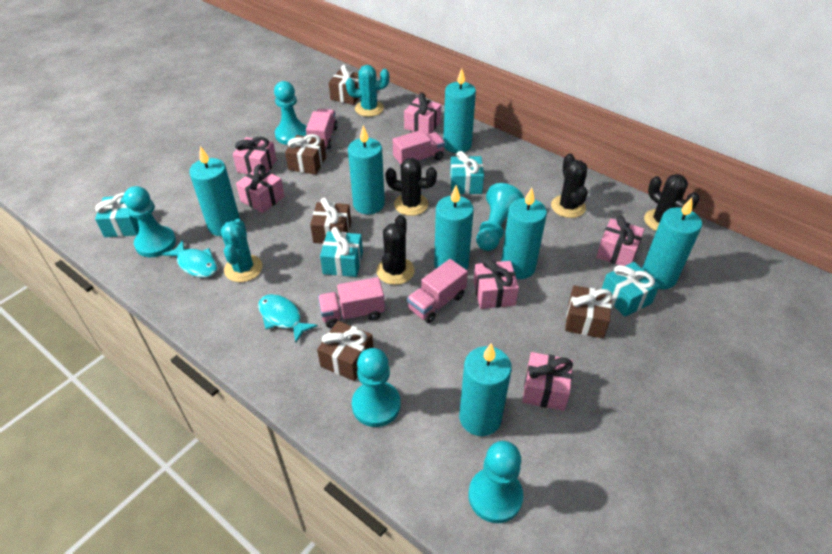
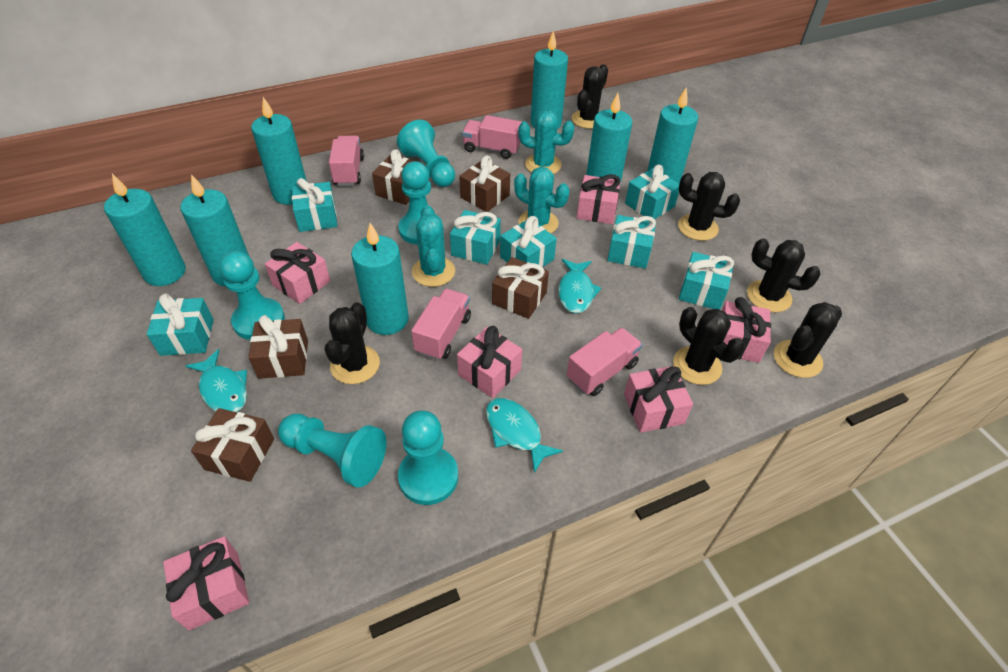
black cactus: [376,215,415,285] [385,158,437,216] [551,154,588,218] [644,174,699,231] = 4 -> [324,302,380,384] [572,64,608,129] [673,307,745,385] [678,172,740,241] [747,238,820,312] [774,302,842,378] = 6
turquoise cactus: [221,219,262,282] [346,65,389,117] = 2 -> [412,205,455,287] [514,167,569,233] [518,110,574,174] = 3
turquoise fish: [162,240,217,278] [258,294,318,343] = 2 -> [186,349,247,412] [486,398,563,473] [558,259,601,313] = 3
turquoise gift: [95,193,139,237] [320,227,363,277] [450,151,484,194] [602,262,660,317] = 4 -> [147,294,214,356] [292,178,337,232] [450,210,501,265] [500,216,557,267] [607,215,656,269] [625,165,679,219] [679,252,734,310] = 7

